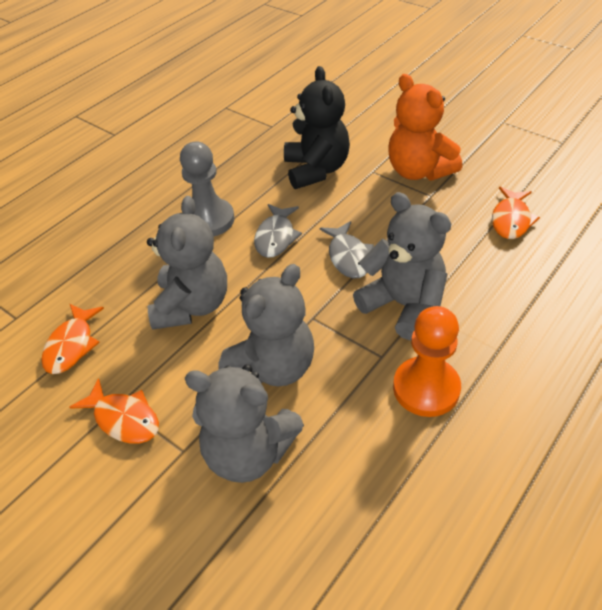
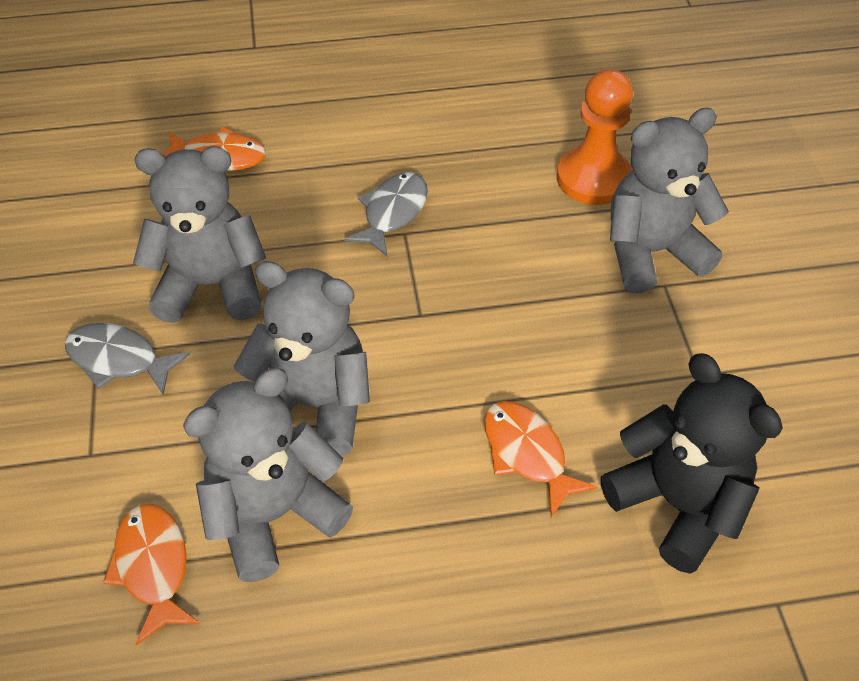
grey pawn: [180,142,234,236] = 1 -> none = 0
orange teddy bear: [388,74,462,181] = 1 -> none = 0

